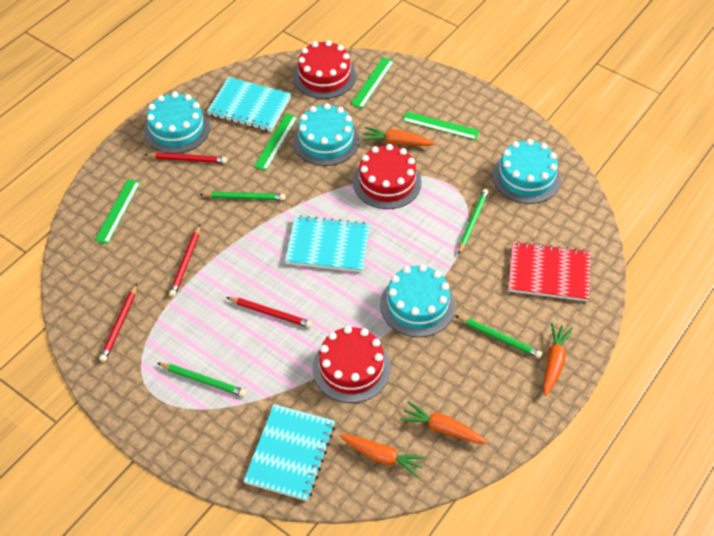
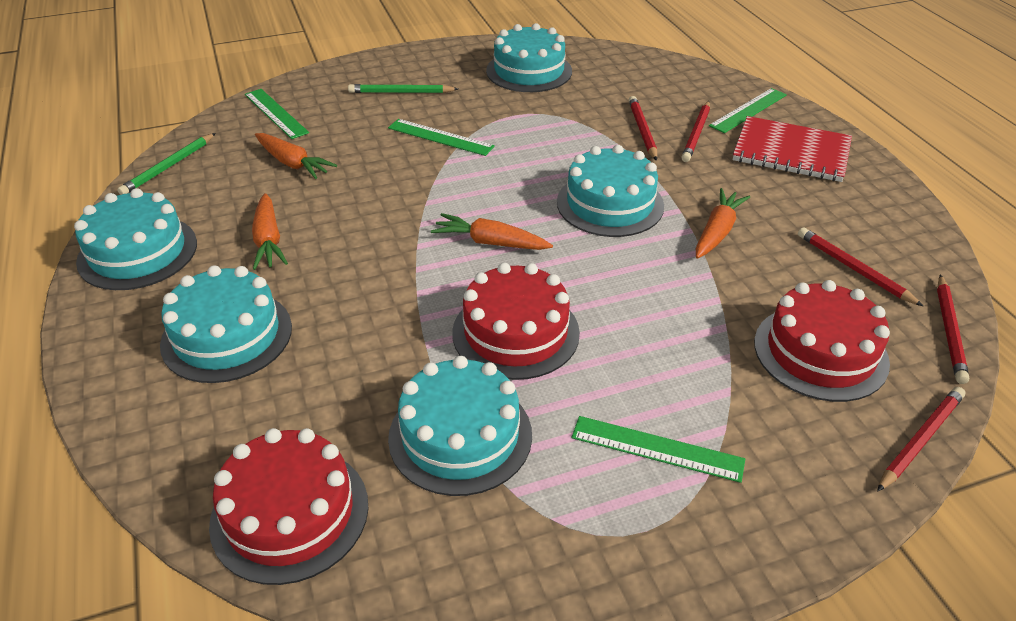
green pencil: [157,363,246,397] [200,191,285,200] [455,315,542,358] [458,189,489,255] = 4 -> [117,133,216,195] [348,84,458,93] = 2
red pencil: [99,284,137,362] [145,152,227,163] [169,225,200,297] [226,297,312,328] = 4 -> [629,96,657,161] [681,101,710,162] [798,227,923,306] [877,387,965,492] [937,274,969,384] = 5
turquoise cake: [144,92,210,154] [293,103,359,166] [380,264,455,337] [492,139,561,204] = 4 -> [74,188,197,290] [160,265,292,383] [388,356,532,496] [486,23,572,92] [557,145,664,237] = 5
turquoise notebook: [207,77,291,132] [244,404,335,501] [285,215,370,272] = 3 -> none = 0

